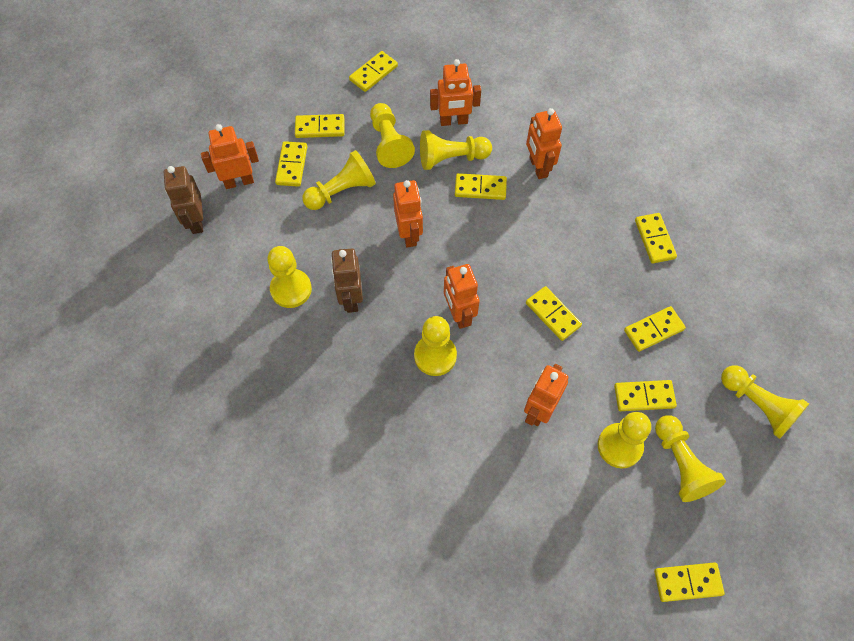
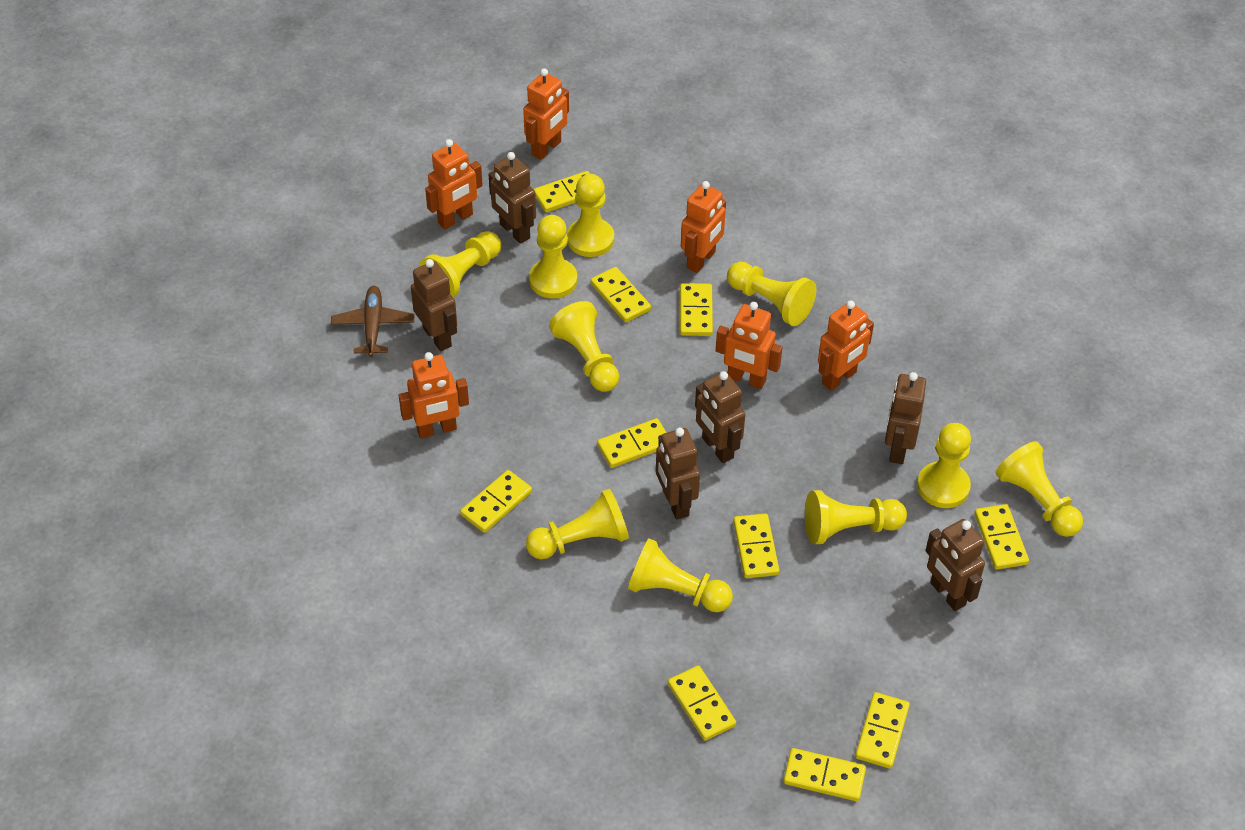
brown plane: none = 0 -> [331,286,414,357] = 1
brown robot: [164,166,203,234] [331,249,363,313] = 2 -> [411,259,457,351] [489,152,536,244] [656,428,700,520] [695,371,745,463] [885,372,926,464] [925,519,985,611] = 6
yellow domino: [275,141,307,187] [295,114,344,138] [349,51,398,92] [455,173,507,200] [526,286,582,341] [614,380,677,411] [624,306,686,352] [635,213,677,264] [654,562,725,602] = 9 -> [460,470,532,533] [534,171,590,212] [591,267,651,323] [597,418,667,468] [668,665,736,741] [680,283,713,336] [733,514,779,578] [784,748,866,801] [855,692,910,769] [974,504,1029,569] = 10
yellow pawn: [267,246,312,308] [303,150,376,210] [370,103,415,168] [414,316,457,376] [420,130,492,170] [598,412,651,468] [655,415,726,502] [721,365,809,439] = 8 -> [419,231,501,298] [526,488,629,559] [529,215,578,299] [549,301,619,392] [567,174,614,257] [628,538,733,612] [727,262,816,326] [805,490,907,544] [917,423,971,508] [996,441,1083,537] = 10

